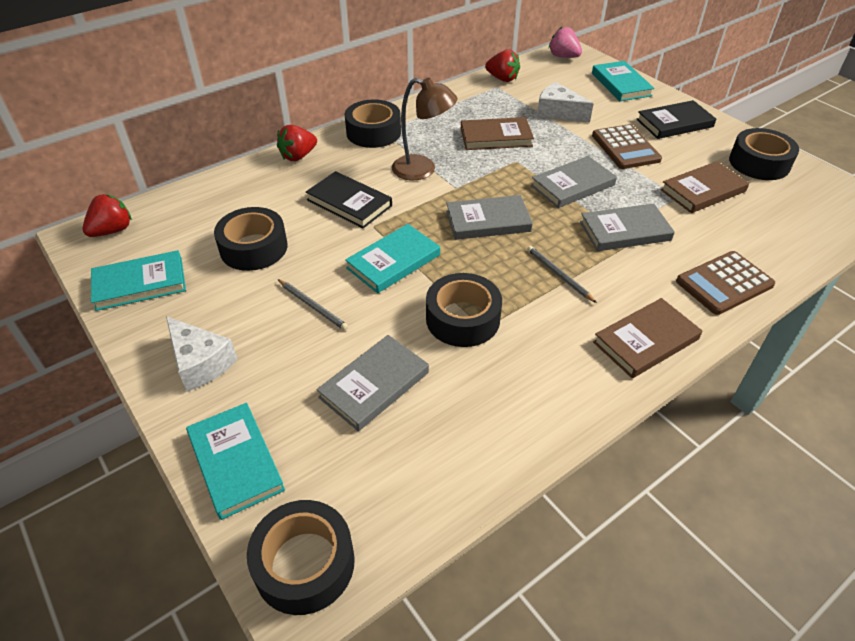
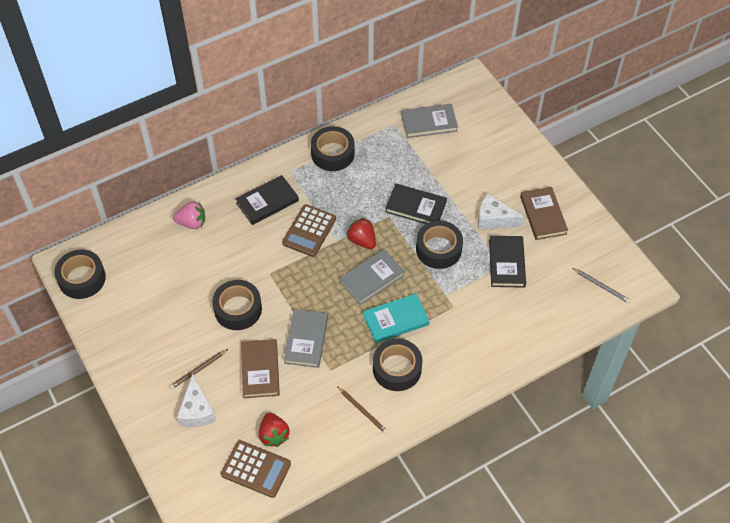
black book: [306,171,392,229] [636,100,716,139] = 2 -> [236,175,299,225] [385,184,447,224] [489,236,526,288] = 3
brown book: [461,117,534,150] [593,298,702,378] [660,161,749,213] = 3 -> [241,339,280,398] [520,187,568,240] = 2
brown lamp: [392,78,457,180] = 1 -> none = 0
brown pencil: none = 0 -> [170,349,228,389] [337,386,388,434] = 2
grey book: [317,335,429,431] [446,195,533,240] [531,156,617,208] [580,203,675,251] = 4 -> [284,309,328,368] [340,249,405,305] [401,104,458,138] = 3
grey pencil: [278,279,348,330] [527,246,597,303] = 2 -> [572,268,630,303] = 1
red strawberry: [82,194,132,237] [277,125,317,161] [485,49,520,82] = 3 -> [259,413,290,447] [346,218,376,249] = 2
turquoise book: [91,250,186,311] [186,403,285,520] [345,224,440,293] [592,61,654,101] = 4 -> [363,293,429,343] = 1

